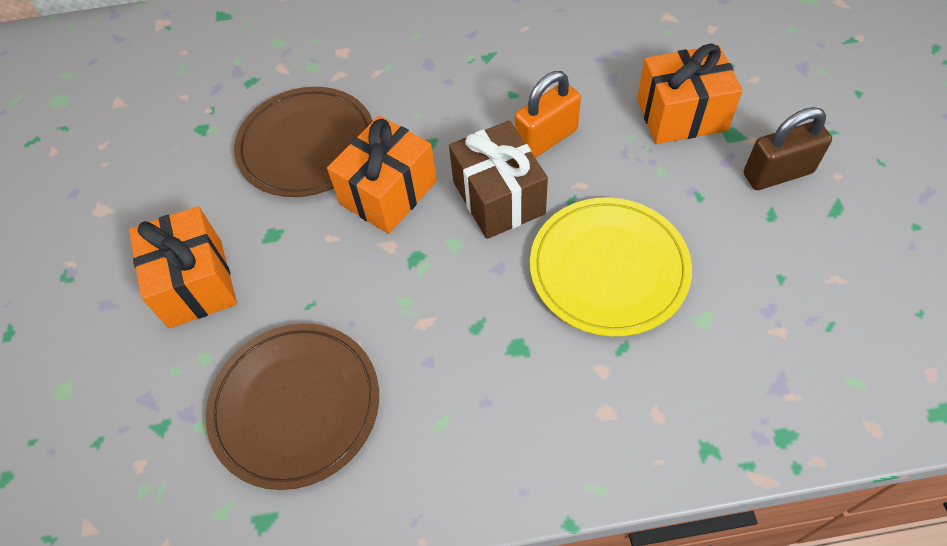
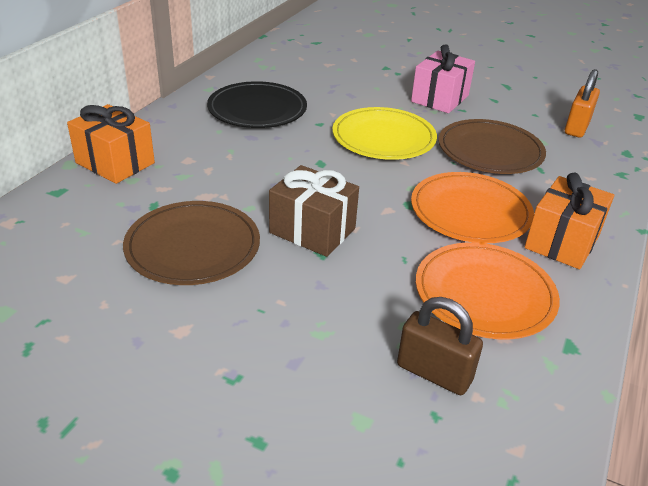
black plate: none = 0 -> [207,81,307,128] = 1
orange gift: [129,206,237,328] [327,116,437,234] [637,44,743,144] = 3 -> [67,104,155,184] [525,173,614,269] = 2
orange plate: none = 0 -> [411,172,534,243] [416,242,560,339] = 2
pink gift: none = 0 -> [411,44,475,113] = 1

